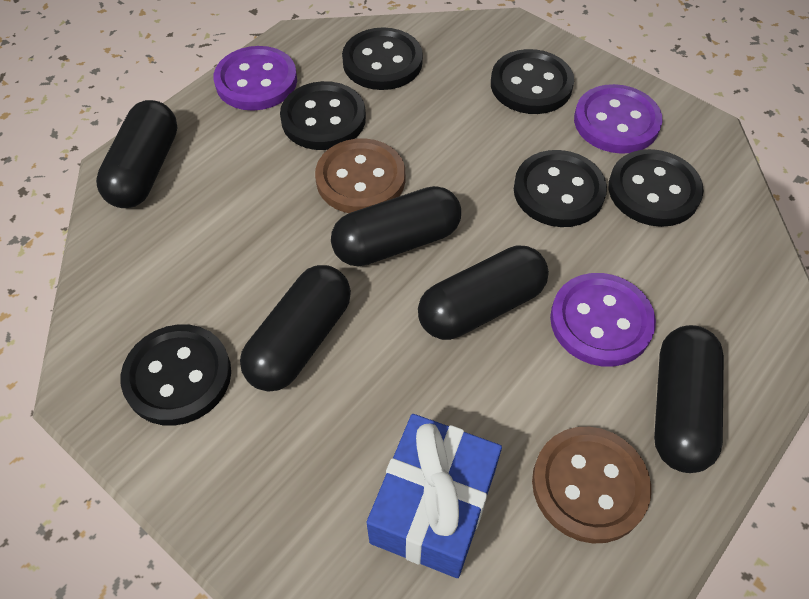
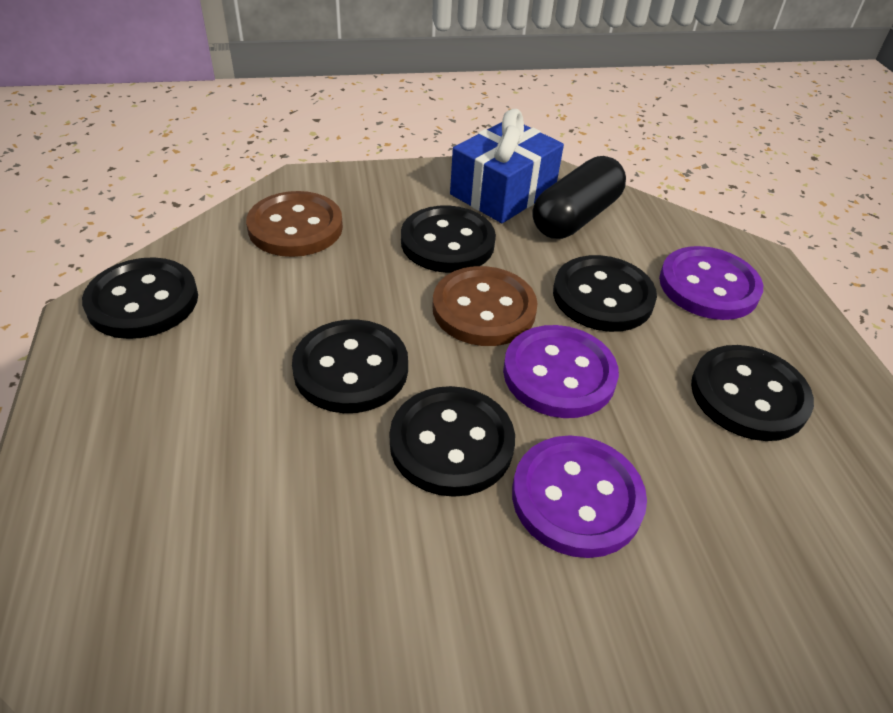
black capsule: [96,100,177,208] [240,265,351,391] [331,186,461,267] [418,245,549,340] [654,325,724,473] = 5 -> [532,156,626,239] = 1

